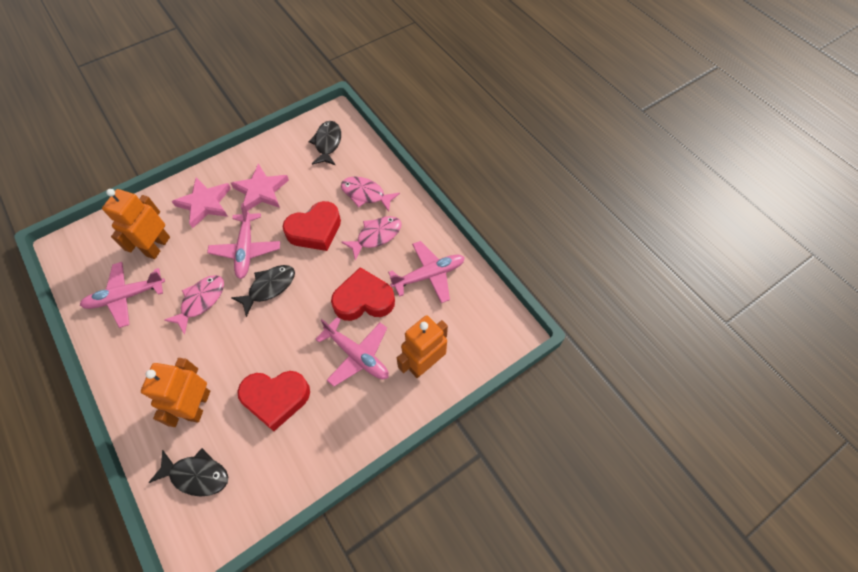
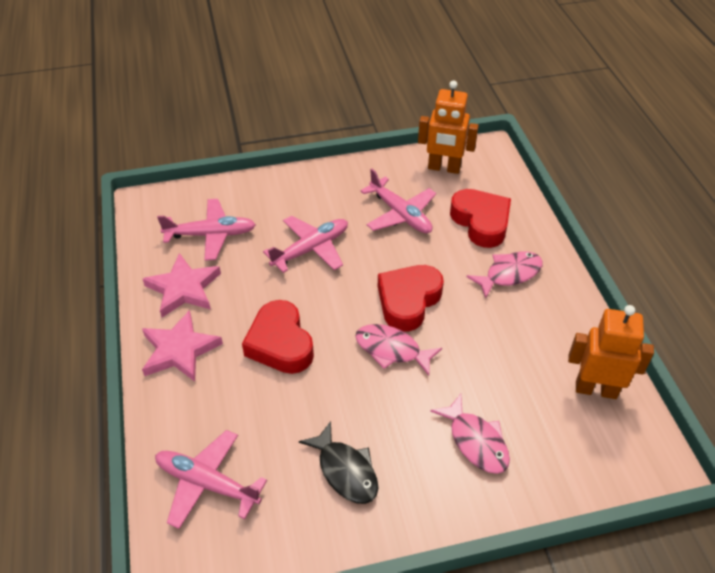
black fish: [148,448,228,497] [232,265,295,317] [308,121,341,165] = 3 -> [299,421,378,504] = 1
orange robot: [102,189,170,259] [141,358,210,427] [397,315,448,378] = 3 -> [418,80,479,174] [568,305,654,399] = 2

